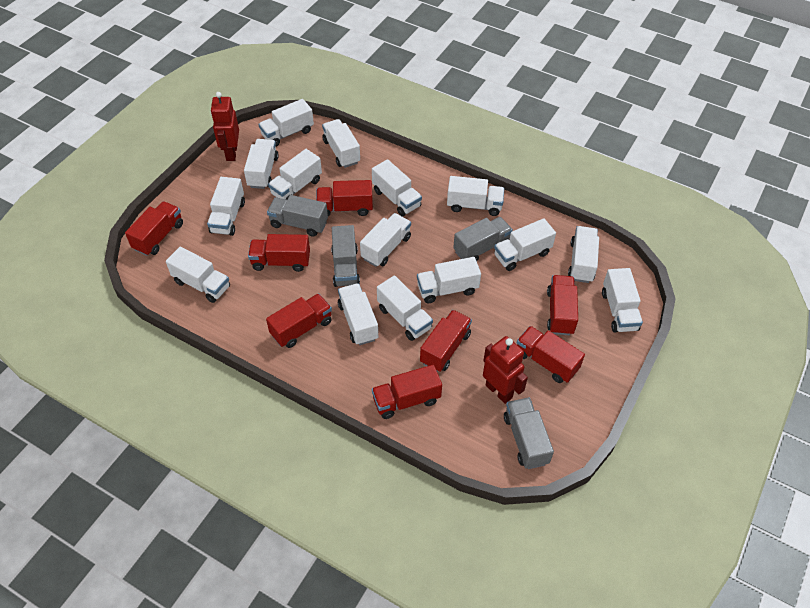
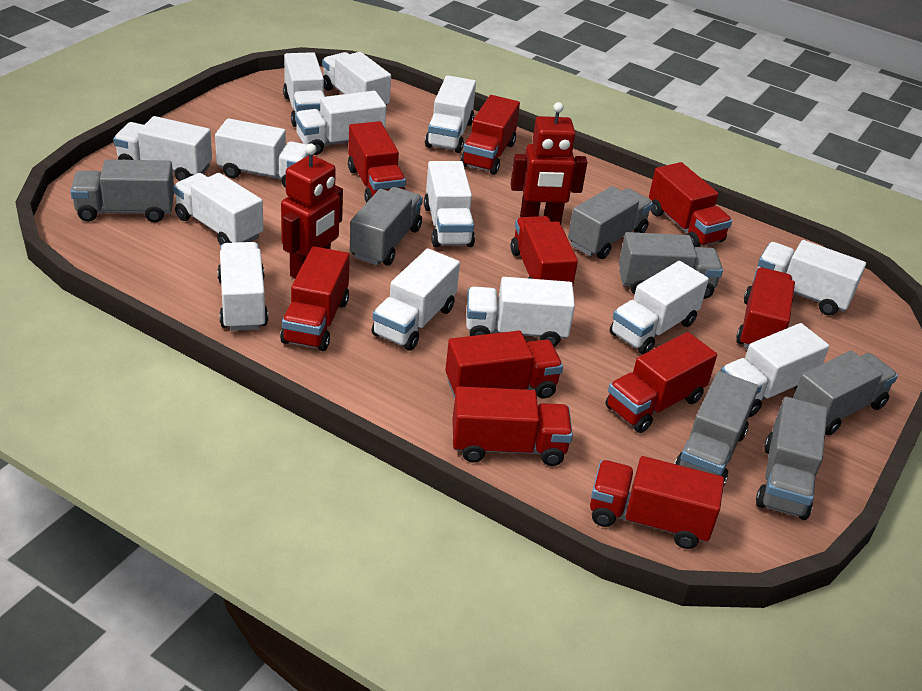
grey truck: [267,195,328,237] [331,225,360,287] [453,217,513,261] [504,397,554,469] = 4 -> [70,159,174,222] [350,187,423,265] [568,186,653,259] [619,232,723,299] [674,371,759,486] [756,397,828,520] [793,351,898,435] = 7
red truck: [125,201,183,256] [248,234,310,272] [266,293,332,348] [316,180,373,216] [372,365,442,419] [420,310,472,372] [517,326,585,383] [547,275,578,335] = 8 -> [280,246,350,351] [348,121,406,203] [445,331,563,398] [452,386,573,466] [460,95,520,175] [511,216,578,284] [590,456,724,549] [605,332,717,433] [649,162,732,247] [736,267,795,349] = 10
white truck: [166,247,230,303] [207,177,245,236] [244,139,279,189] [259,99,314,147] [268,149,322,200] [322,119,360,168] [338,283,378,345] [360,213,411,267] [372,159,422,217] [377,275,433,341] [417,257,481,303] [447,176,504,216] [494,218,556,271] [568,226,599,283] [602,268,643,333] = 15 -> [113,116,212,181] [173,173,263,246] [215,118,309,188] [217,242,268,331] [283,52,325,127] [295,91,386,155] [322,52,391,105] [371,248,460,351] [424,161,475,248] [425,75,476,153] [466,277,575,347] [610,261,709,354] [720,323,829,417] [758,240,866,316] = 14

